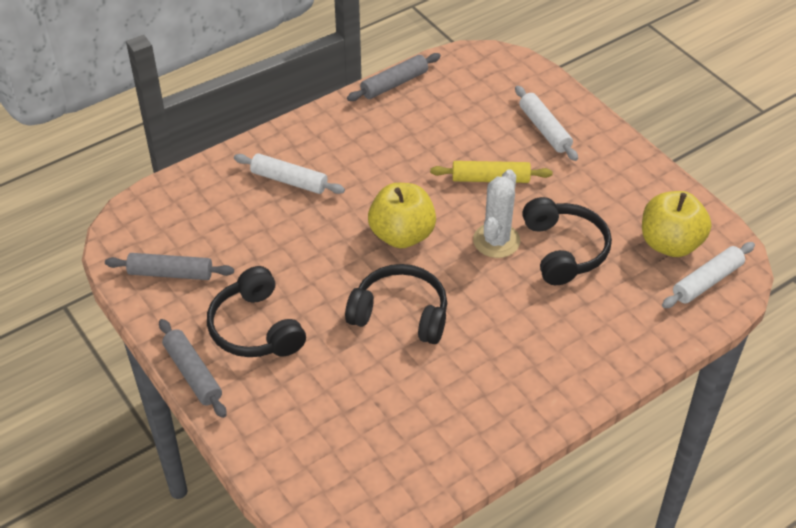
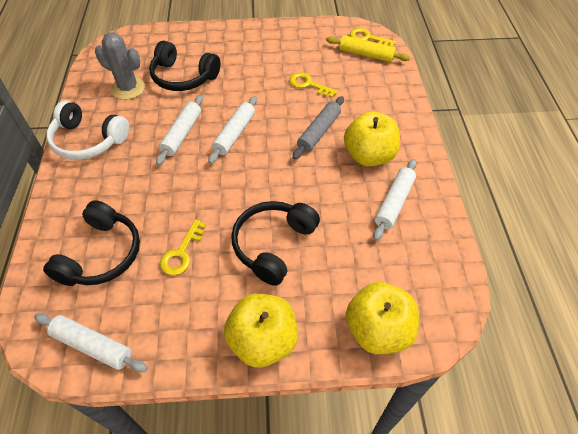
grey cactus: none = 0 -> [95,32,145,100] = 1
grey rolling pin: [105,253,234,280] [159,319,227,418] [347,53,441,101] = 3 -> [293,96,344,160] = 1
white cactus: [473,169,520,258] = 1 -> none = 0
white headphones: none = 0 -> [46,100,129,160] = 1
white rolling pin: [234,153,345,194] [515,86,578,161] [662,242,755,308] = 3 -> [34,313,147,372] [156,95,203,165] [208,96,257,164] [373,159,417,241] = 4
yellow apple: [368,183,436,248] [642,191,711,257] = 2 -> [224,293,298,368] [344,111,400,167] [346,282,419,354] = 3
yellow key: none = 0 -> [160,219,206,275] [289,72,338,98] [350,28,396,46] = 3

